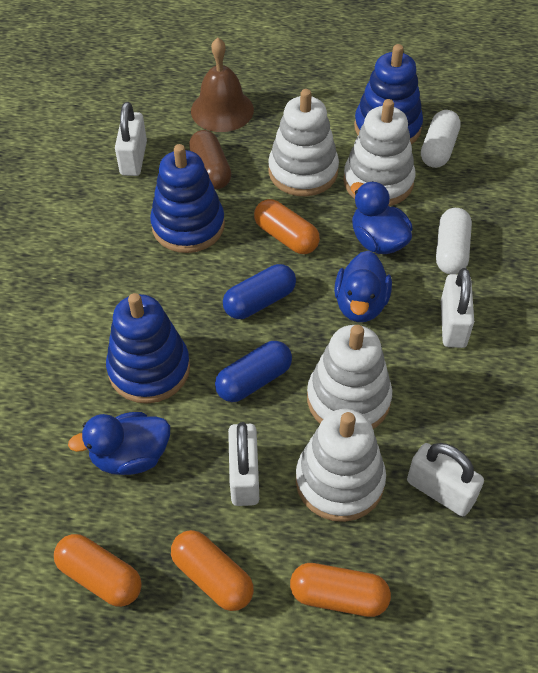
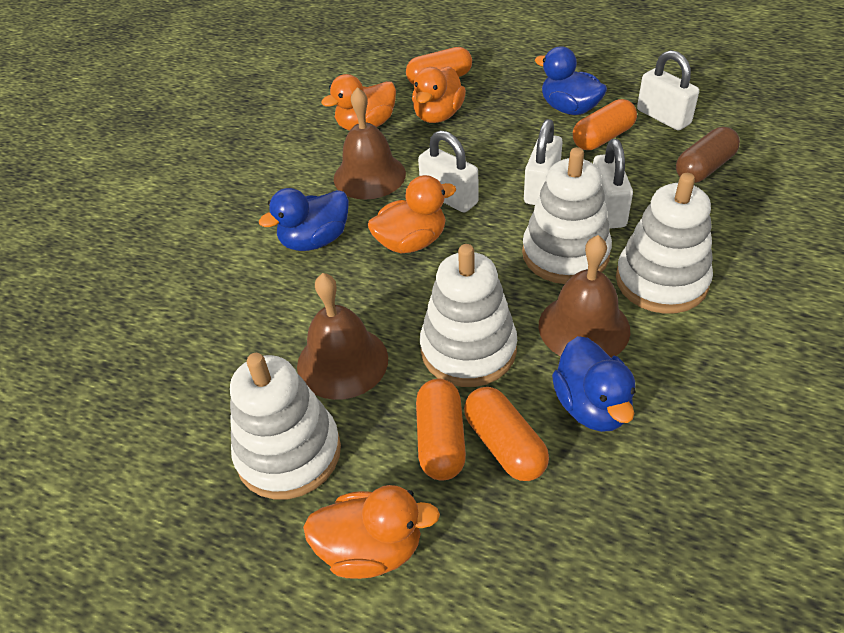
blue capsule: [215,341,292,402] [223,264,296,319] = 2 -> none = 0
blue stacking toy: [106,293,190,404] [150,144,225,253] [354,44,423,145] = 3 -> none = 0
brown bell: [191,38,254,132] = 1 -> [297,273,388,400] [334,87,406,199] [539,235,630,358] = 3
orange duck: none = 0 -> [303,485,440,579] [321,74,396,131] [368,175,456,253] [412,66,466,123] = 4
white capsule: [421,110,461,168] [436,208,472,274] = 2 -> none = 0

